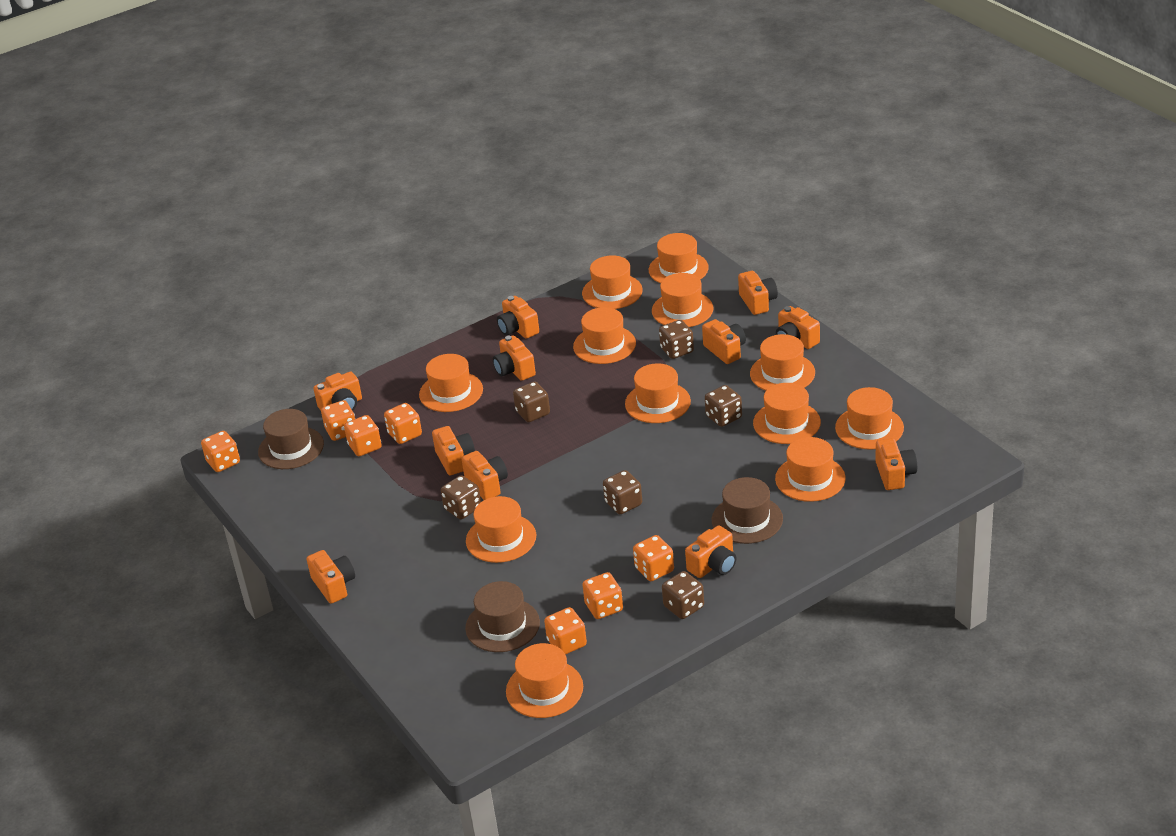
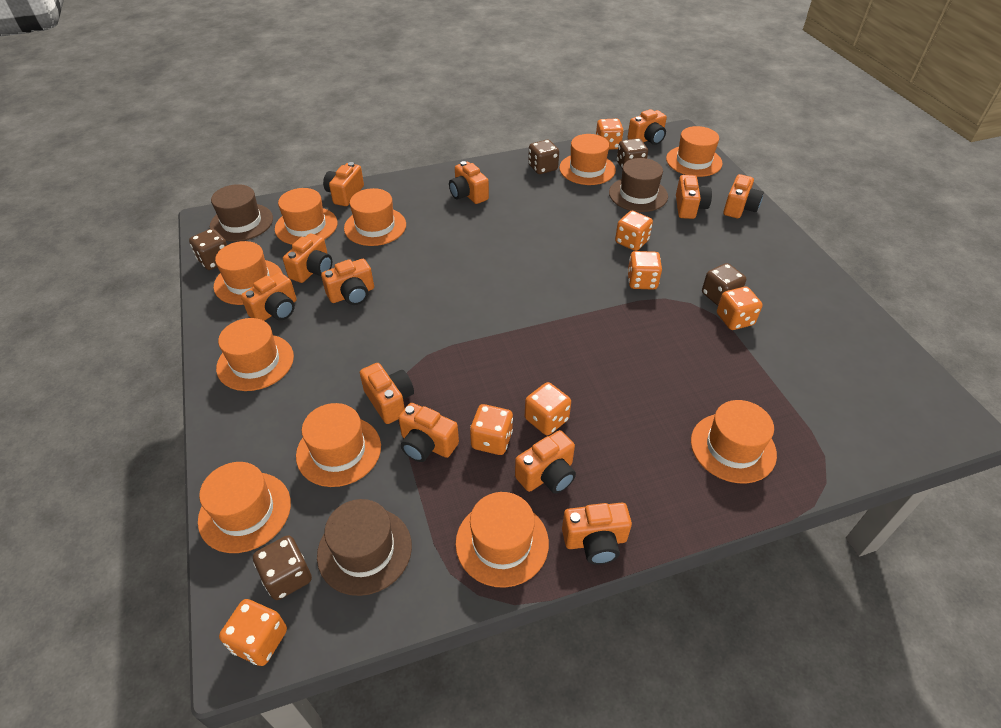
brown dice: [441,475,481,519] [513,382,550,422] [603,470,642,514] [659,320,694,359] [662,571,704,619] [705,385,742,427] = 6 -> [189,228,227,270] [253,536,312,600] [528,140,559,174] [617,138,648,169] [702,263,746,306] = 5
orange camera: [307,550,355,604] [313,372,362,411] [432,426,475,475] [462,451,508,500] [493,336,536,381] [497,296,539,339] [685,525,736,578] [702,319,746,364] [738,271,778,315] [776,306,820,349] [876,438,917,490] = 11 -> [241,272,296,321] [283,233,332,283] [321,259,374,305] [323,162,364,206] [360,363,414,424] [398,403,459,462] [449,161,489,204] [515,430,576,494] [562,503,632,565] [628,109,667,145] [676,175,712,219] [723,174,764,218] = 12
orange hat: [419,354,483,412] [466,496,536,563] [506,643,583,718] [573,307,636,364] [582,255,643,309] [625,363,691,423] [649,233,709,284] [652,273,713,327] [750,334,815,391] [753,383,821,444] [775,437,846,502] [835,387,904,450] = 12 -> [198,462,291,553] [213,241,283,305] [216,318,294,391] [275,188,338,245] [296,403,381,487] [344,188,406,246] [455,492,549,588] [559,134,616,185] [666,126,723,177] [691,400,777,484] = 10

